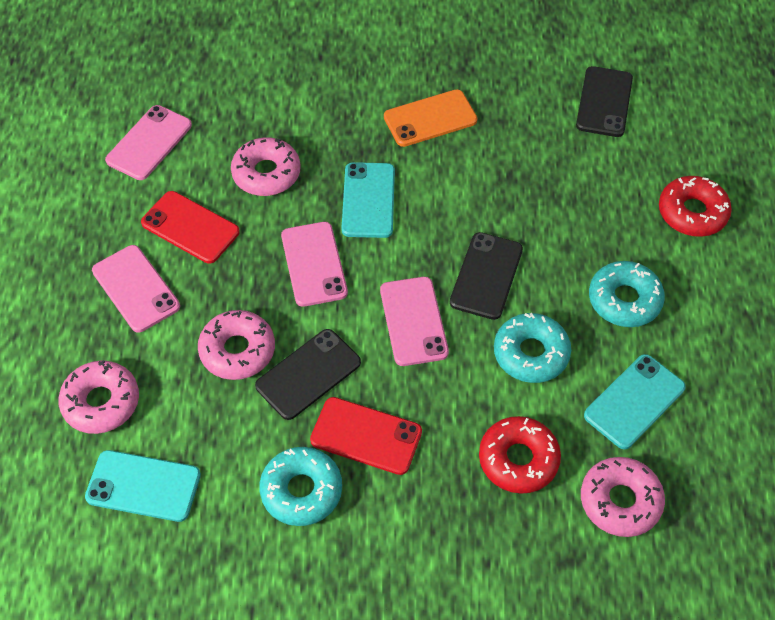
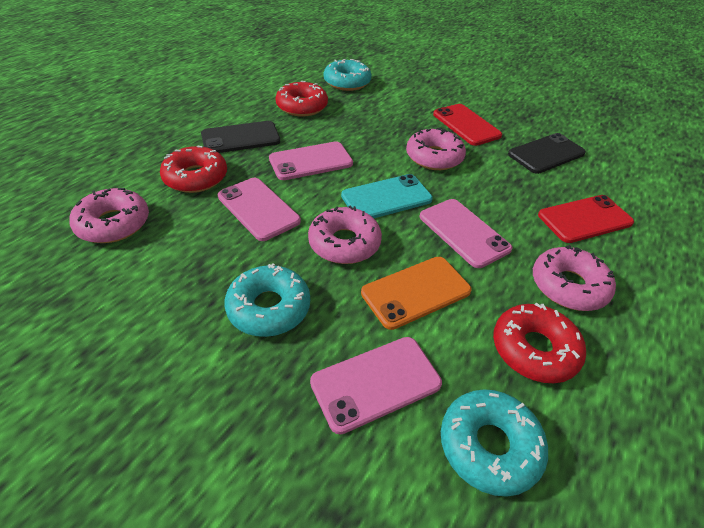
black phone: [255,329,361,420] [450,232,523,320] [576,66,633,137] = 3 -> [201,121,280,153] [508,133,586,174] = 2
red donut: [479,416,561,494] [659,176,732,237] = 2 -> [160,145,227,193] [275,81,328,117] [493,302,586,383] = 3
turquoise phone: [85,450,201,522] [342,162,395,238] [584,354,686,449] = 3 -> [341,174,433,218] = 1

